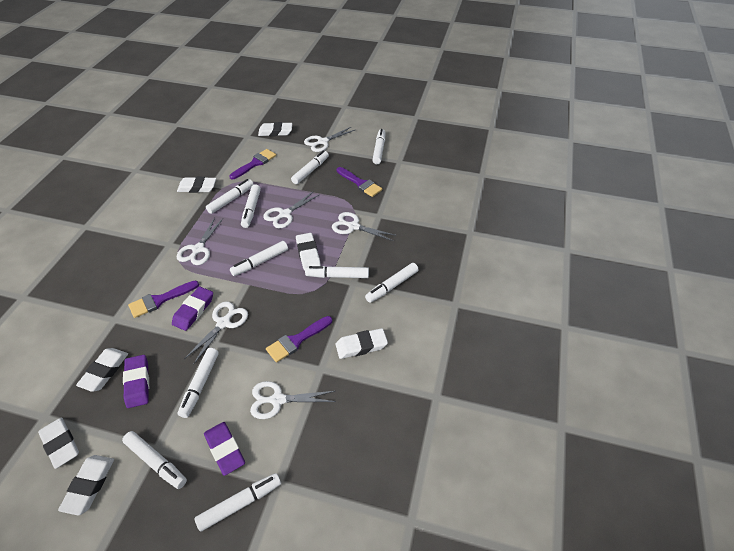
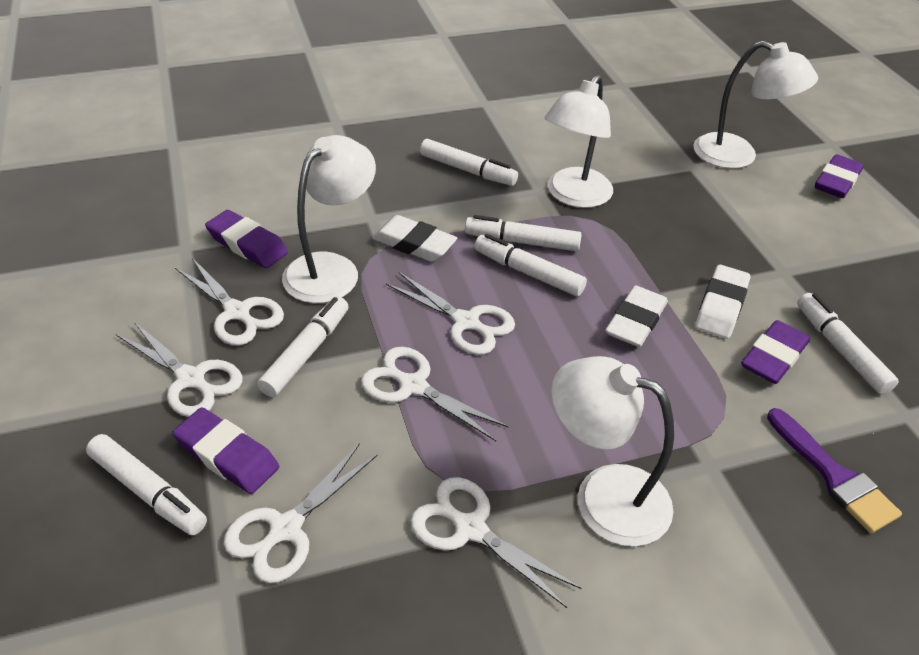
purple brush: [128,281,199,318] [229,149,276,179] [266,316,332,363] [337,167,382,197] = 4 -> [767,408,902,533] = 1
purple eraser: [123,355,149,408] [172,286,213,331] [204,422,245,476] = 3 -> [173,407,279,494] [205,210,288,268] [741,320,810,384] [815,154,864,198] = 4
white eraser: [38,418,79,469] [58,455,114,515] [76,348,128,392] [177,177,216,193] [258,122,292,136] [296,233,321,271] [335,328,388,359] = 7 -> [372,215,457,262] [605,286,668,347] [695,265,750,339] = 3
white lamp: none = 0 -> [282,135,376,303] [544,75,613,208] [551,356,674,547] [693,41,818,169] = 4
white marker: [122,431,187,489] [178,348,219,418] [195,473,281,532] [206,179,254,214] [230,241,288,276] [241,184,261,228] [291,150,329,184] [305,266,369,278] [365,263,419,303] [372,129,385,164] = 10 -> [86,434,207,535] [257,297,349,397] [420,139,518,186] [465,215,582,251] [474,234,587,296] [797,293,899,395] = 6

